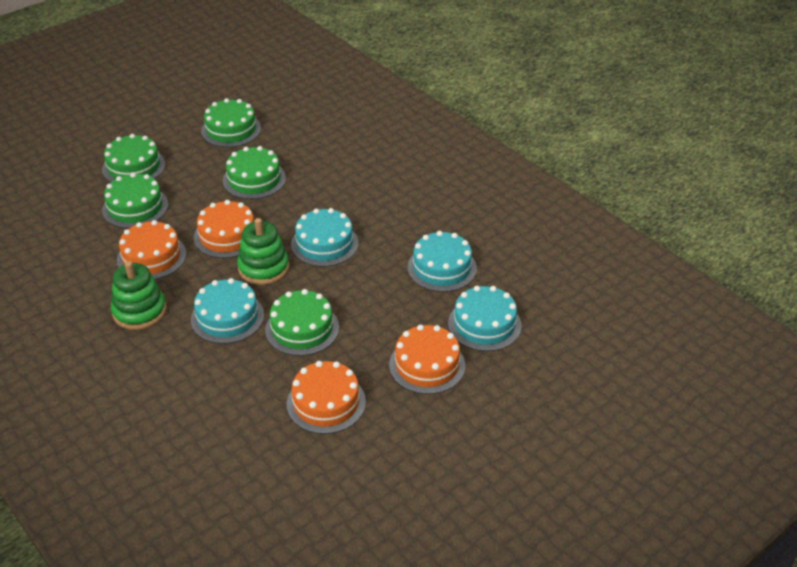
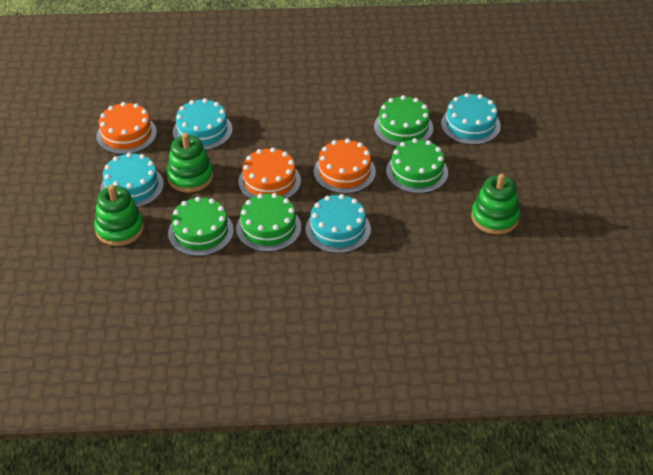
green cake: [102,134,165,182] [102,173,168,228] [201,98,261,147] [223,146,286,199] [265,289,339,356] = 5 -> [168,197,234,256] [236,193,301,252] [374,95,433,147] [386,138,448,193] = 4
green stacking toy: [111,261,167,330] [237,218,289,285] = 2 -> [94,185,144,246] [167,133,213,193] [471,173,520,235] = 3
orange cake: [117,220,186,280] [194,200,254,258] [287,361,366,434] [389,324,466,394] = 4 -> [96,102,157,154] [238,148,301,199] [314,138,376,194] = 3

